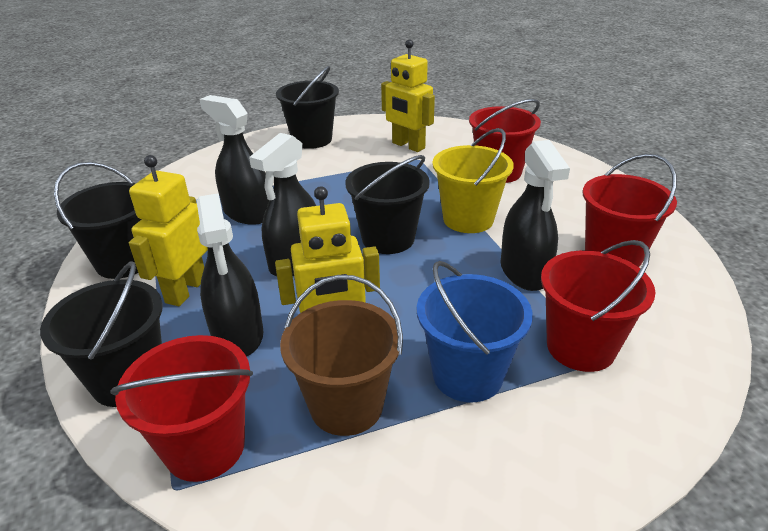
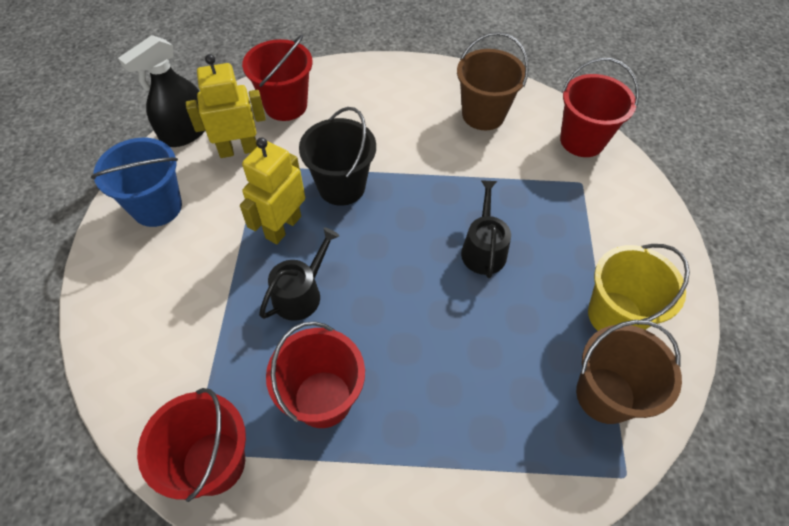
black bucket: [40,261,163,407] [54,162,141,279] [276,66,339,149] [345,155,430,254] = 4 -> [299,107,376,206] = 1
black spray bottle: [197,193,263,357] [199,95,269,225] [249,133,316,276] [501,140,570,291] = 4 -> [118,35,205,147] = 1
black watering can: none = 0 -> [259,227,339,321] [461,180,511,278] = 2
brown bucket: [280,275,403,436] = 1 -> [457,32,529,130] [576,320,682,424] = 2
yellow robot: [129,155,208,306] [275,186,380,313] [381,40,435,152] = 3 -> [186,54,266,158] [240,137,305,244] = 2

